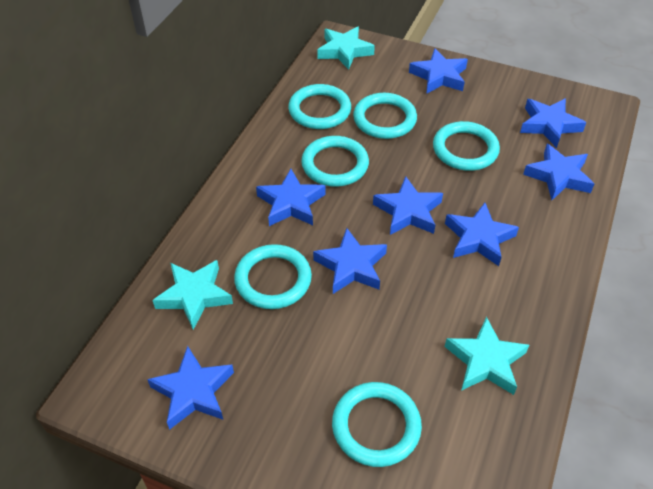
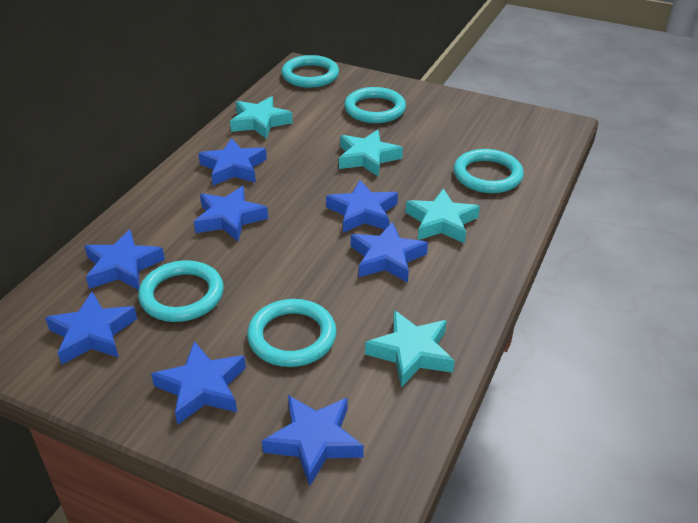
turquoise ring: [234,244,312,309] [288,84,351,129] [301,136,369,187] [332,382,422,467] [353,93,417,139] [433,121,500,171] = 6 -> [138,260,224,322] [247,299,337,367] [281,55,339,88] [344,87,406,123] [454,149,524,193] = 5
turquoise star: [152,260,233,330] [317,26,375,70] [445,317,529,395] = 3 -> [230,96,293,139] [339,130,403,177] [365,310,455,388] [406,188,480,244] = 4

